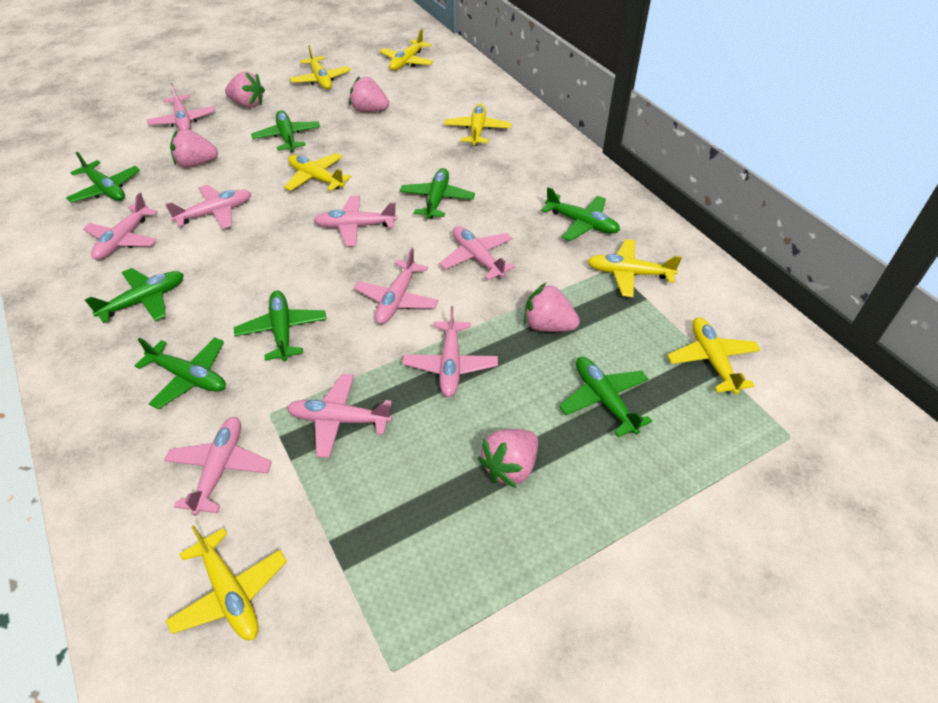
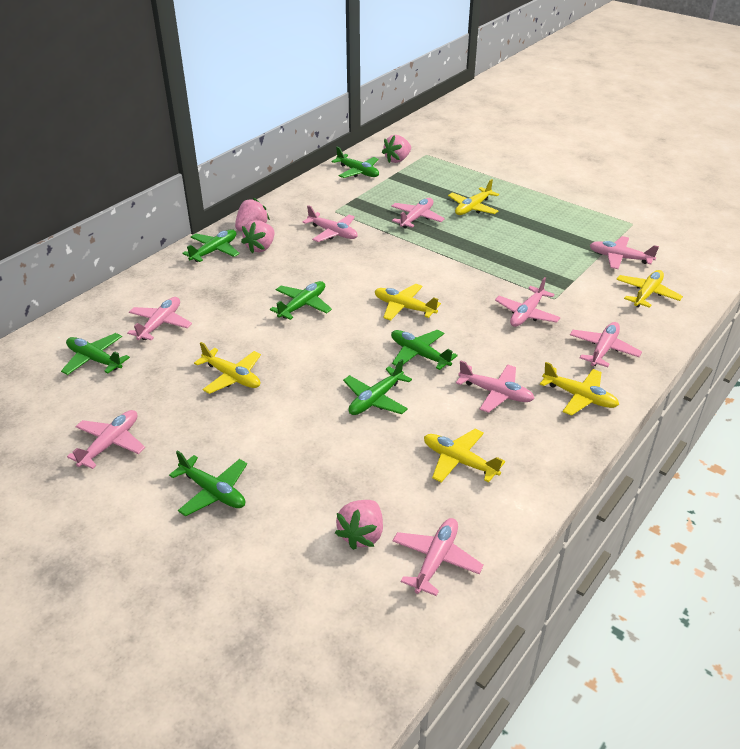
green plane: [66,152,140,203] [85,268,184,323] [135,337,226,409] [234,291,327,361] [251,110,320,152] [400,168,475,219] [541,187,620,241] [559,357,652,437] = 8 -> [61,333,130,375] [169,450,247,516] [183,229,240,262] [270,281,332,320] [331,147,379,178] [343,359,412,415] [391,330,458,370] = 7
pink strawberry: [170,129,218,168] [225,72,265,108] [349,76,389,112] [478,429,538,488] [524,283,580,332] = 5 -> [235,198,270,231] [241,220,274,254] [335,500,383,550] [382,135,411,163] = 4
yellow plane: [166,525,287,640] [284,153,352,191] [289,45,351,90] [379,29,434,70] [444,104,511,146] [588,239,682,297] [667,317,761,394] = 7 -> [194,342,261,394] [375,284,441,321] [424,429,505,483] [448,179,499,215] [540,362,619,416] [616,270,683,308] = 6

